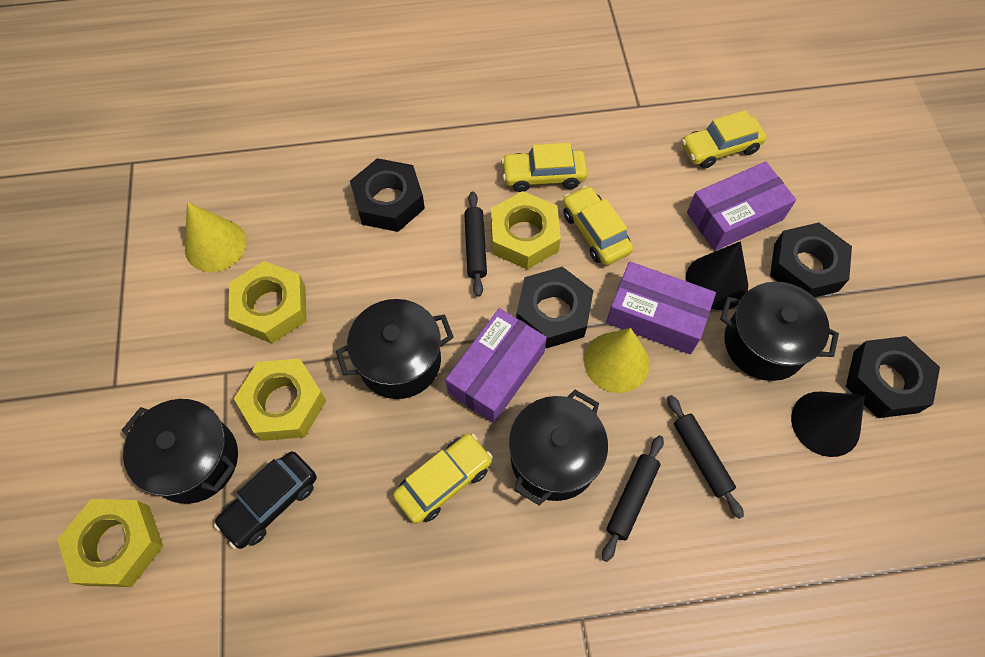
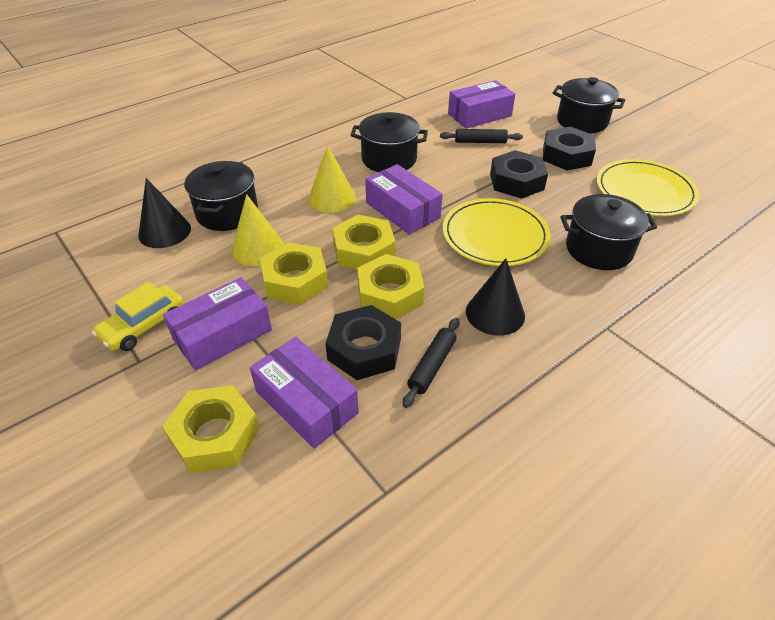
black car: [214,451,317,549] = 1 -> none = 0
black nut: [350,158,425,232] [516,267,594,349] [770,223,852,298] [846,336,940,418] = 4 -> [326,305,401,380] [490,150,548,199] [543,127,596,171] = 3
black rolling pin: [464,191,487,297] [602,435,664,562] [667,395,744,519] = 3 -> [403,318,459,408] [440,129,523,143] = 2
purple box: [445,308,547,423] [606,261,716,354] [687,162,796,251] = 3 -> [163,277,272,371] [250,337,359,448] [365,164,443,235] [448,80,515,129] = 4
yellow car: [393,433,493,524] [501,143,587,192] [563,186,633,265] [681,110,767,169] = 4 -> [92,282,184,351] = 1
yellow plate: none = 0 -> [443,198,551,266] [596,159,699,216] = 2

